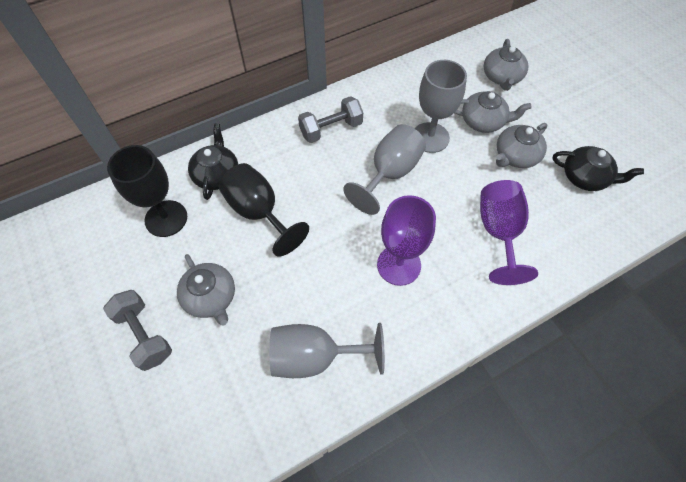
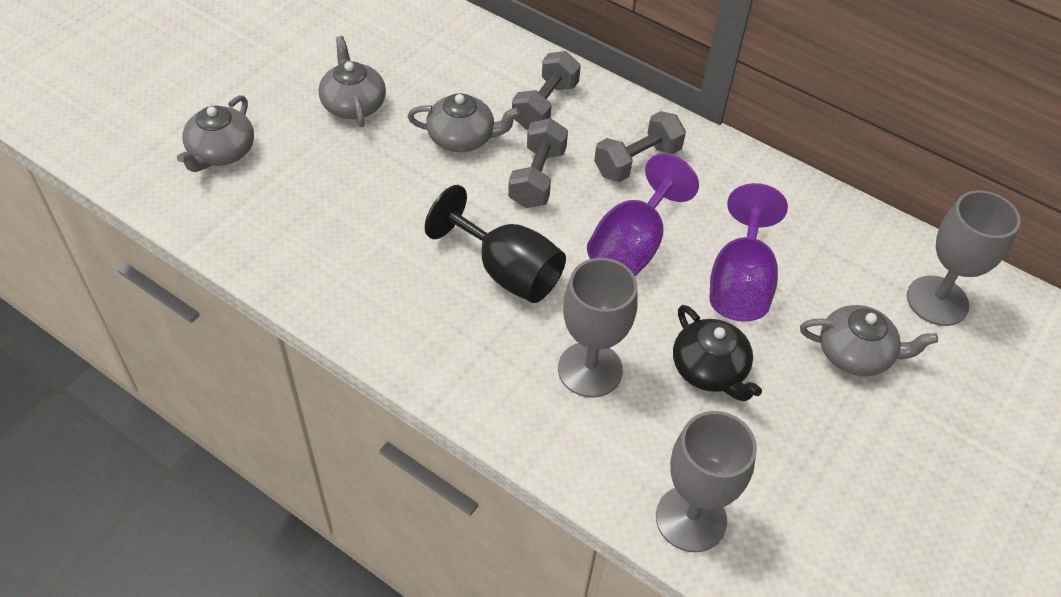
black goblet: [107,145,187,237] [219,163,309,257] = 2 -> [425,185,566,303] = 1
black teapot: [188,123,238,200] [553,146,644,191] = 2 -> [673,305,762,401] = 1
grey dumbbell: [103,290,172,371] [298,96,363,143] = 2 -> [508,118,568,208] [512,51,581,130] [594,111,686,182] = 3

